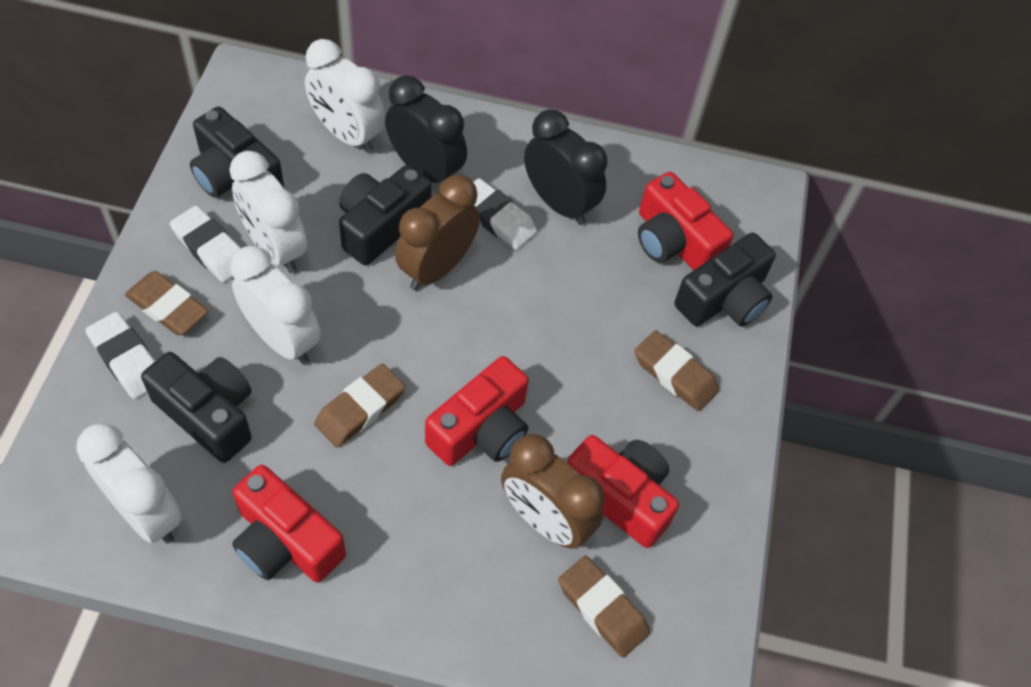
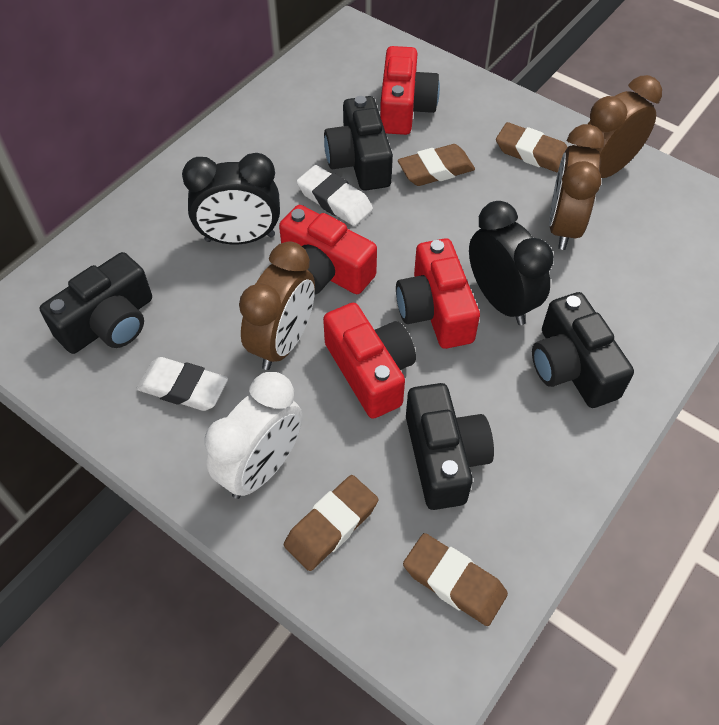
brown clock: [395,175,480,290] [501,434,605,548] = 2 -> [239,242,315,370] [549,124,605,250] [577,75,662,178] = 3
white clock: [76,423,182,544] [229,151,307,273] [230,246,321,364] [305,39,385,153] = 4 -> [205,372,302,499] = 1
white eraser: [85,312,155,399] [170,206,241,282] [473,178,537,250] = 3 -> [136,357,228,411] [297,165,373,226] = 2

